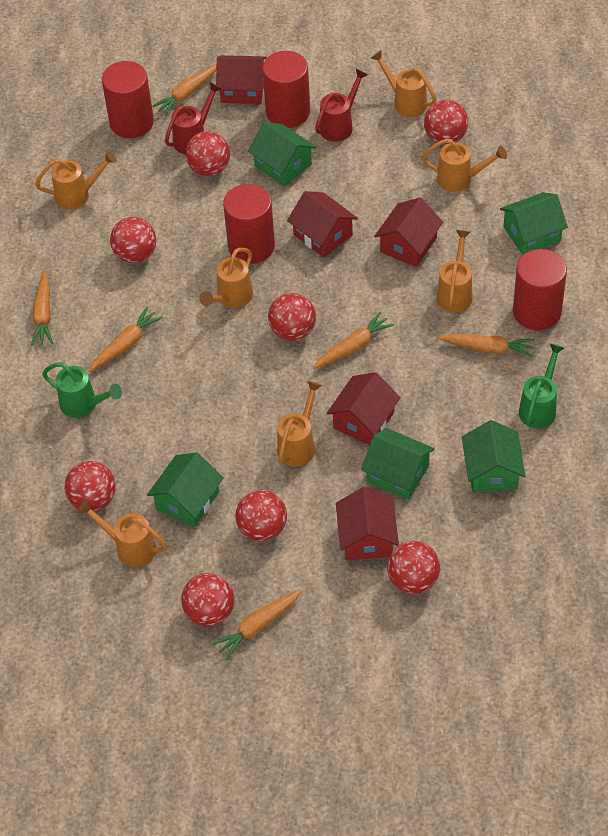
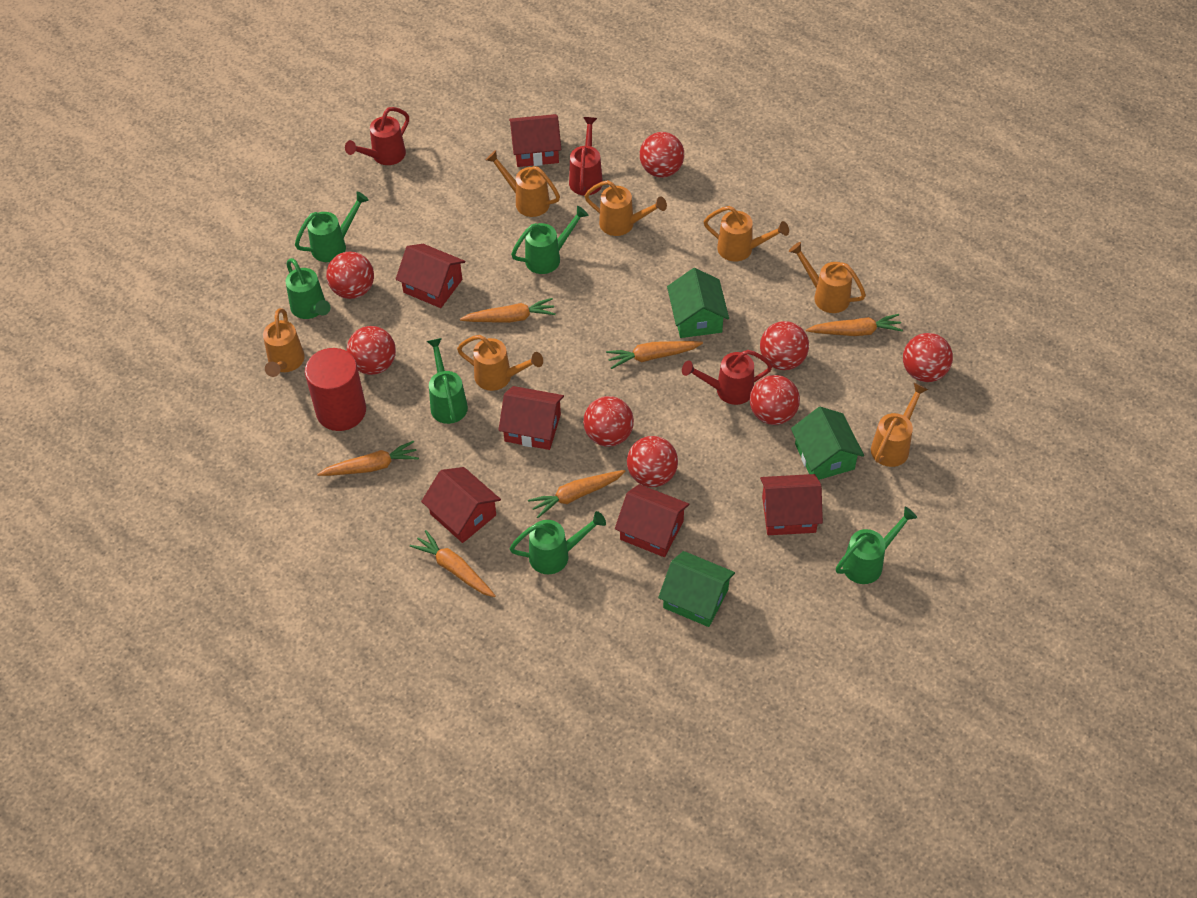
green house: [147,452,224,527] [248,122,316,186] [361,428,435,499] [462,420,525,493] [500,192,568,255] = 5 -> [658,551,735,627] [667,268,729,338] [791,407,864,480] = 3
green watering can: [42,362,122,418] [519,344,564,429] = 2 -> [286,258,330,319] [295,192,369,262] [427,338,468,424] [510,511,606,574] [511,206,588,274] [836,507,917,584] = 6
red cylinder: [102,61,154,138] [223,184,275,264] [262,51,310,128] [513,249,567,330] = 4 -> [305,348,366,431] = 1
red house: [216,55,267,104] [287,191,358,258] [326,372,400,445] [336,487,399,560] [374,198,443,267] = 5 -> [395,244,465,308] [421,467,501,543] [498,386,564,450] [509,114,561,167] [615,484,689,557] [760,474,823,535] = 6
red watering can: [165,82,222,154] [315,69,368,142] = 2 -> [345,107,409,165] [569,117,603,196] [682,350,773,405] = 3

